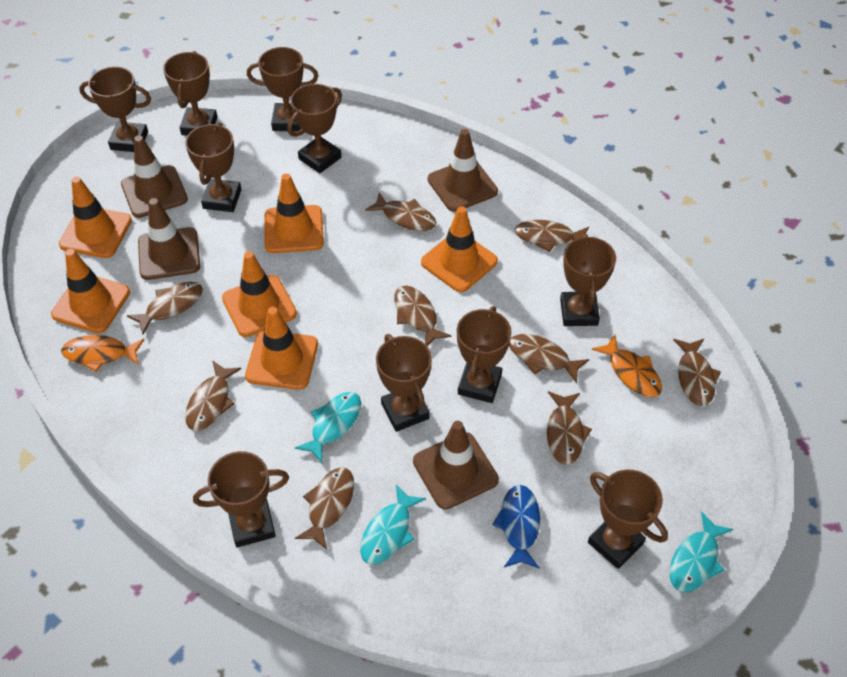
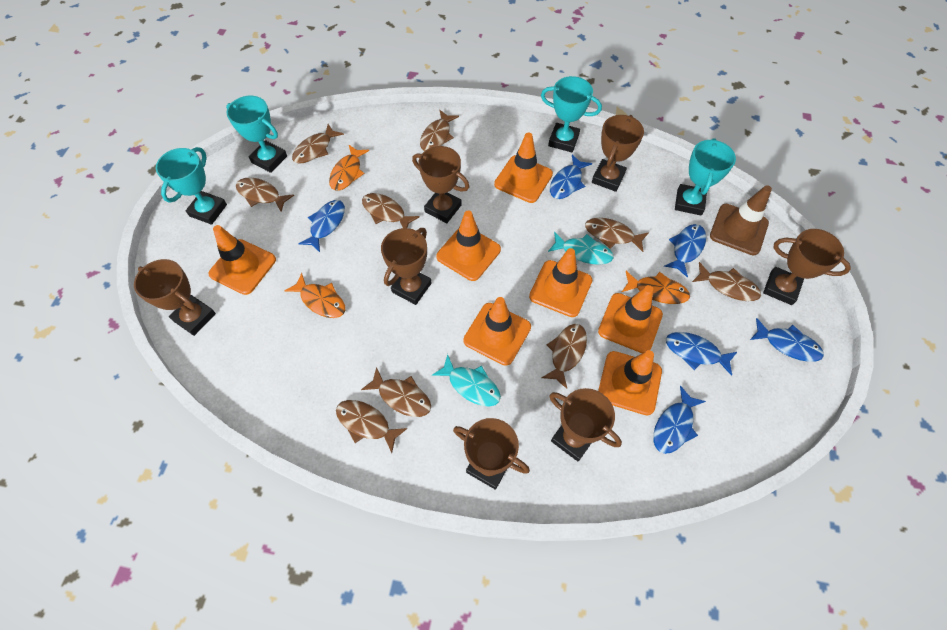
blue fish: [492,485,540,569] = 1 -> [298,200,345,252] [550,154,592,199] [653,386,706,454] [664,224,706,277] [666,332,737,376] [750,318,824,362] = 6
brown traffic cone: [121,135,188,218] [138,198,200,280] [413,421,499,510] [428,129,498,212] = 4 -> [710,185,772,255] = 1
brown trophy: [79,66,151,152] [163,51,217,136] [185,123,242,212] [193,451,289,547] [247,47,319,132] [287,84,342,173] [376,334,432,432] [457,306,512,403] [560,234,616,326] [588,470,668,569] = 10 -> [134,259,216,336] [381,228,432,305] [412,146,469,223] [453,418,530,490] [549,388,622,461] [592,115,644,192] [763,229,851,305] = 7
orange fish: [61,335,145,372] [592,335,662,397] = 2 -> [285,273,345,318] [329,145,369,191] [622,271,690,304] = 3
orange traffic cone: [51,249,130,333] [59,176,132,258] [222,251,297,337] [245,307,318,390] [264,173,324,253] [421,206,498,292] = 6 -> [208,225,276,295] [436,210,501,281] [463,297,531,366] [494,132,553,203] [529,248,592,317] [598,285,663,353] [598,350,662,415] = 7
turquoise fish: [295,392,361,463] [360,484,426,565] [670,511,733,592] = 3 -> [432,354,501,407] [548,232,614,265] = 2
turquoise trophy: none = 0 -> [156,147,227,225] [226,96,287,173] [541,76,602,152] [675,138,736,216] = 4

